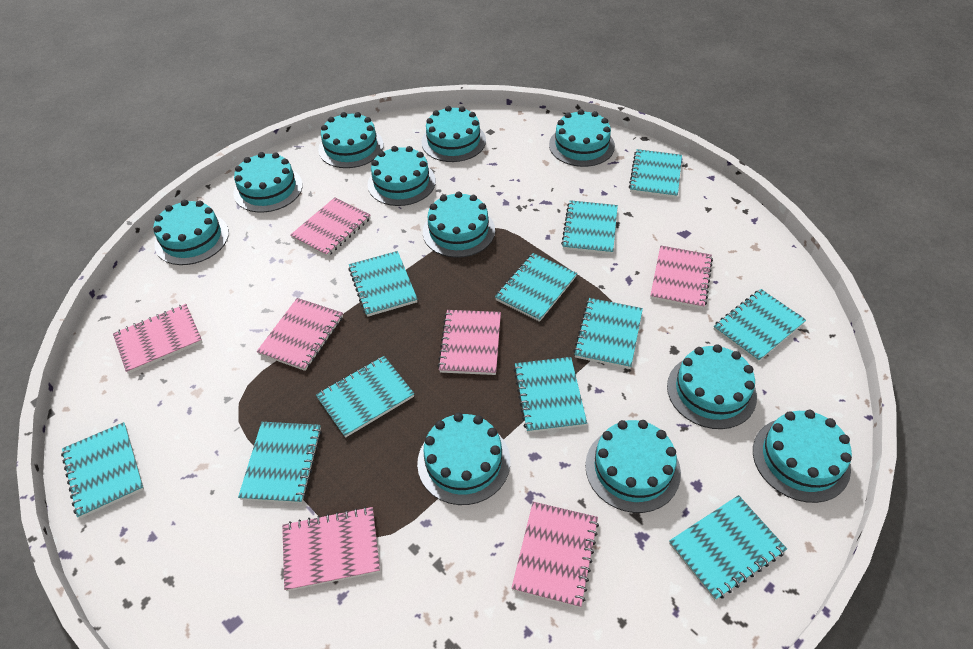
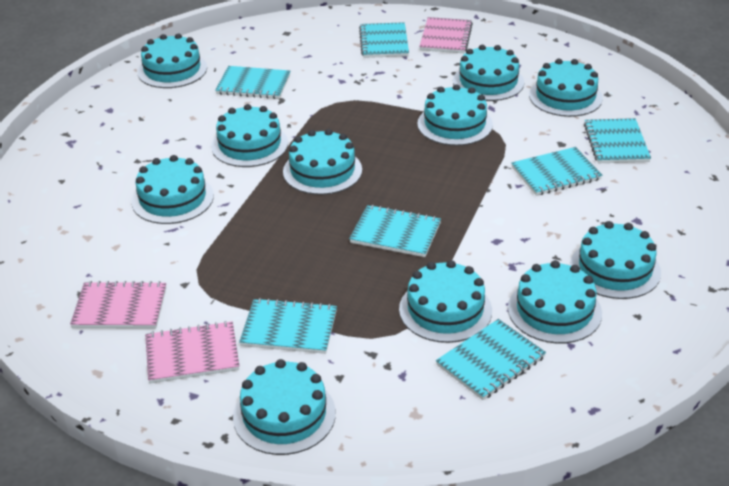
pink notebook: [113,304,202,374] [257,298,343,371] [282,507,380,591] [290,197,371,257] [437,310,501,375] [511,502,599,608] [650,245,713,309] = 7 -> [70,281,166,329] [145,321,239,383] [419,17,473,53] = 3
turquoise notebook: [61,422,144,519] [238,422,322,503] [316,356,415,438] [349,251,418,317] [495,253,577,322] [514,357,587,433] [561,200,618,254] [574,298,643,369] [629,149,682,198] [669,495,787,600] [714,289,806,362] = 11 -> [215,66,290,99] [239,298,337,354] [349,205,441,257] [359,22,409,58] [436,319,546,400] [511,147,603,196] [584,118,651,163] = 7

